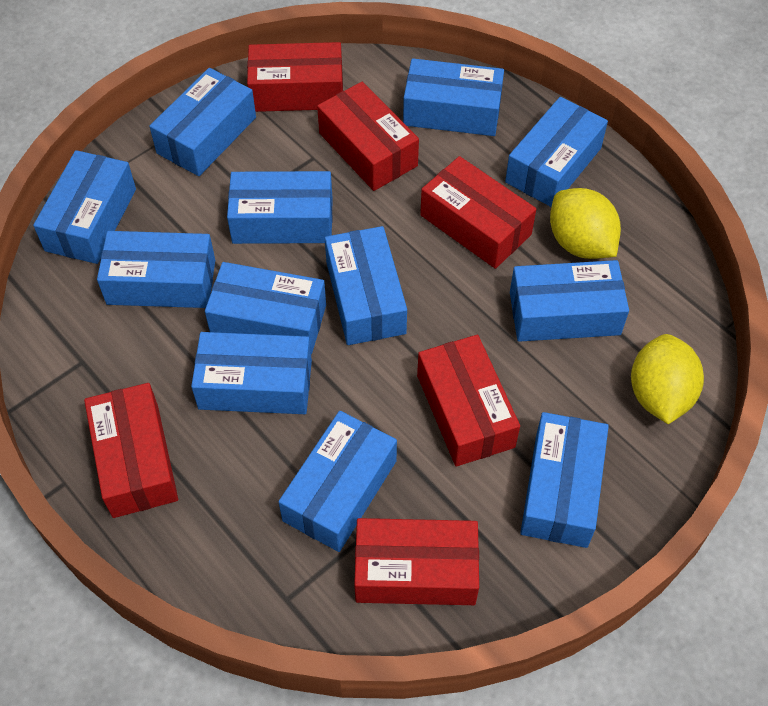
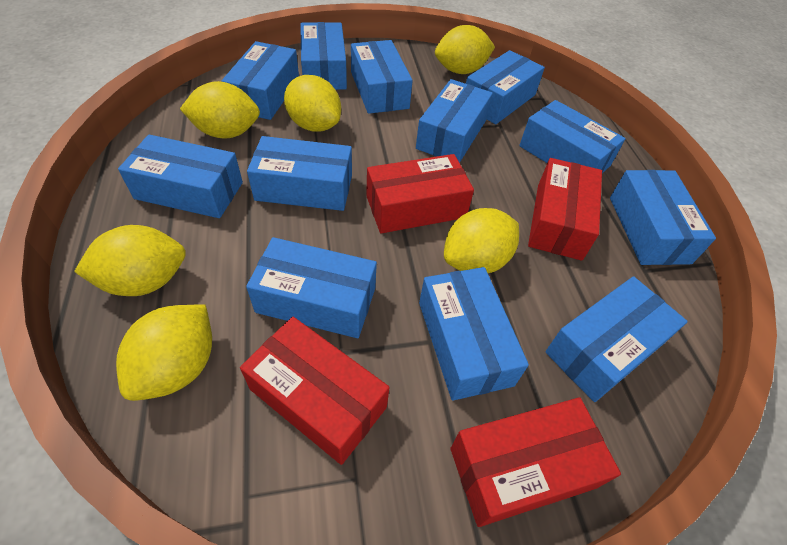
red box: [84,383,178,518] [247,42,343,112] [317,82,419,191] [354,518,479,605] [417,335,520,467] [420,156,536,269] = 6 -> [240,317,390,465] [366,154,474,233] [450,397,621,527] [528,158,602,261] = 4
yellow lemon: [550,188,621,259] [631,334,704,424] = 2 -> [74,225,186,296] [116,305,212,401] [180,81,260,139] [284,75,341,132] [435,25,495,74] [444,208,519,273] = 6

